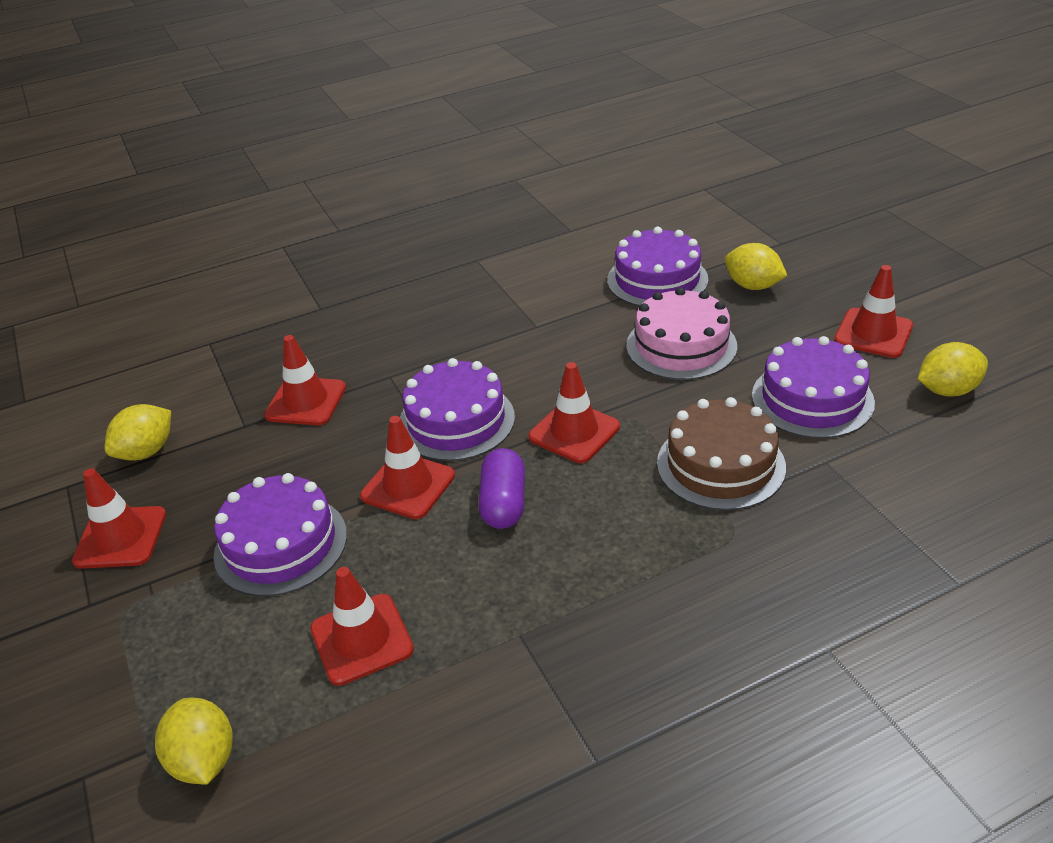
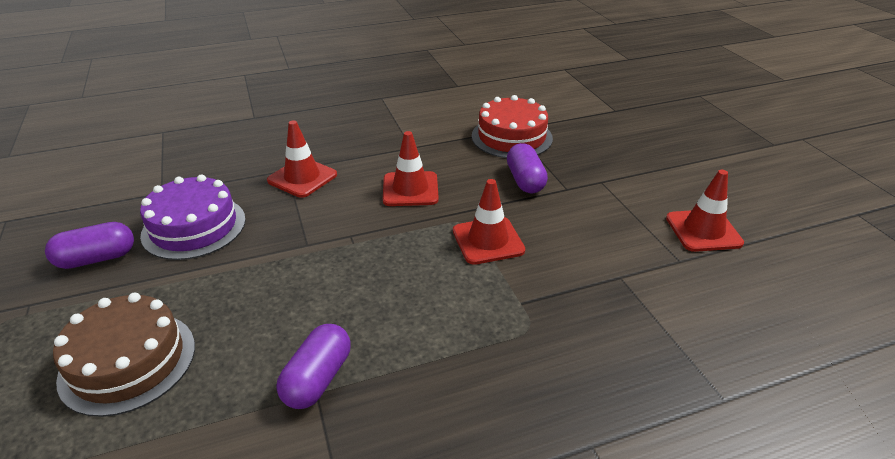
pink cake: [626,287,737,380] = 1 -> none = 0
purple cake: [214,473,347,596] [400,358,515,461] [607,227,708,306] [752,336,875,438] = 4 -> [140,174,246,260] = 1
purple capsule: [478,448,525,529] = 1 -> [45,222,134,269] [276,324,351,409] [507,143,548,193] = 3
red cake: none = 0 -> [472,95,553,158] = 1
red traffic cone: [72,468,166,569] [264,335,346,426] [310,567,414,686] [360,416,455,519] [529,362,620,463] [834,265,913,358] = 6 -> [267,120,337,198] [383,131,439,206] [453,179,525,265] [666,170,744,252] = 4
yellow lemon: [105,404,171,461] [155,698,233,785] [725,243,787,290] [918,342,988,397] = 4 -> none = 0

